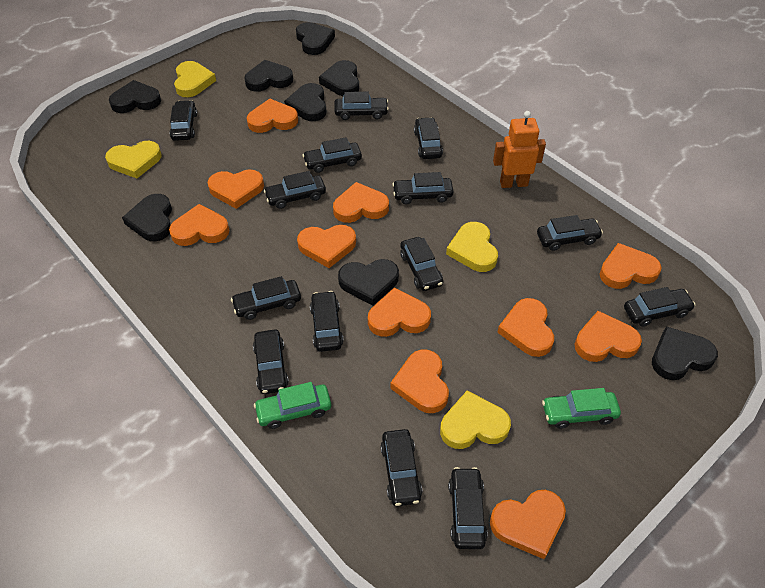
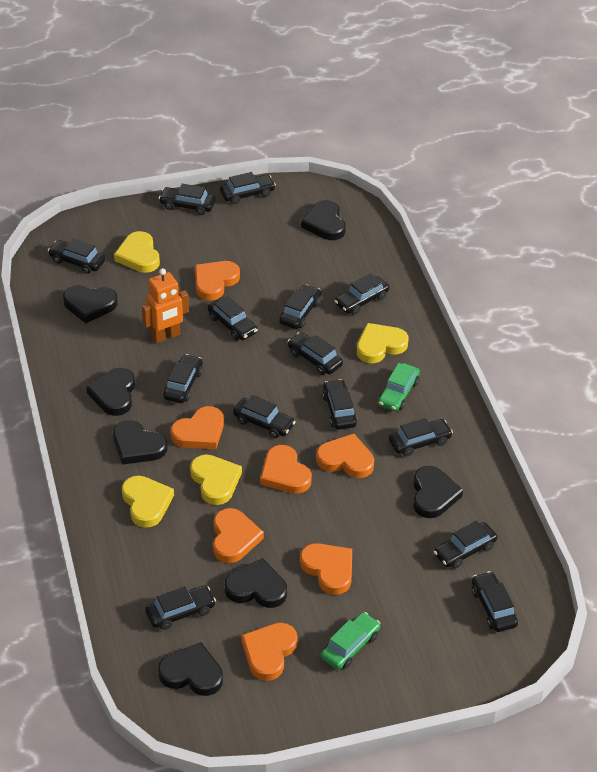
black heart: [109,80,161,113] [122,194,172,241] [244,60,293,92] [284,83,327,121] [296,22,335,55] [319,60,359,96] [338,259,399,306] [652,326,718,380] = 8 -> [63,285,118,323] [86,368,135,416] [113,420,167,465] [158,642,223,696] [225,558,287,608] [301,200,346,240] [413,466,463,518] = 7
orange heart: [169,204,230,246] [207,170,264,209] [247,99,298,133] [297,225,356,268] [333,182,389,223] [368,287,431,337] [390,349,449,413] [490,490,566,559] [497,298,554,357] [575,311,642,362] [600,243,662,289] = 11 -> [171,406,224,449] [195,261,240,301] [213,508,264,563] [241,623,298,681] [260,445,312,494] [300,543,352,595] [316,433,374,478] = 7

